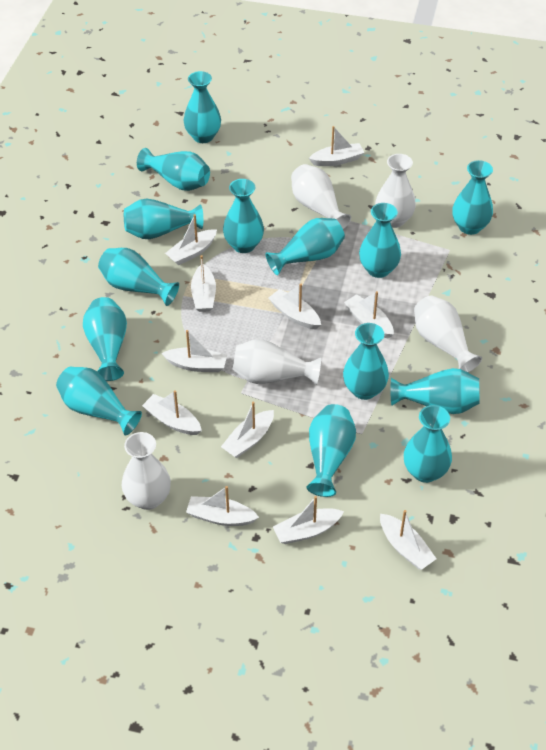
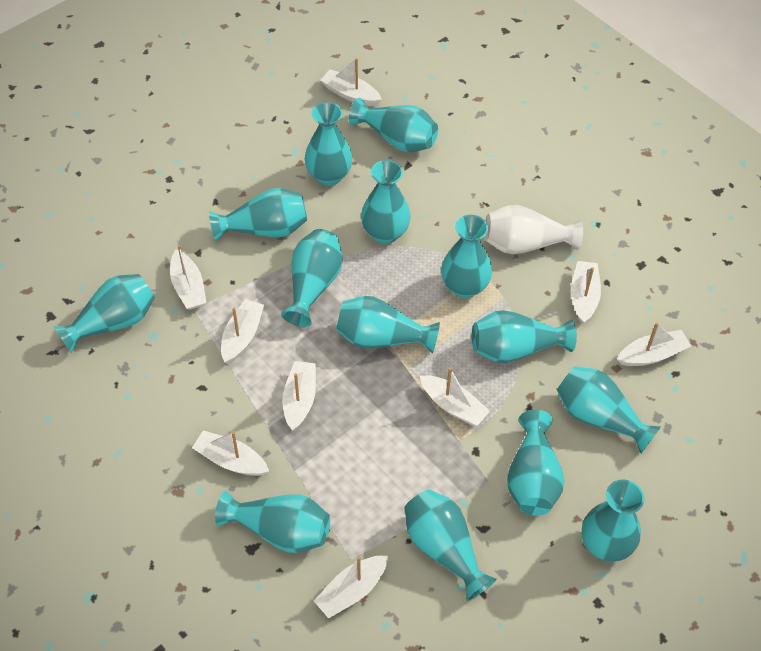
white boat: [142,390,202,435] [161,330,227,372] [165,214,217,265] [186,486,259,526] [191,255,216,312] [221,402,274,458] [269,284,321,330] [273,496,344,544] [309,126,365,166] [344,291,394,339] [380,510,436,570] = 11 -> [170,245,206,310] [192,431,269,476] [221,299,264,364] [282,361,316,431] [314,556,388,618] [321,58,382,106] [420,368,490,426] [571,261,601,324] [617,322,691,366] = 9
white vase: [122,432,171,510] [233,339,321,385] [291,164,351,229] [375,154,416,228] [414,295,482,372] = 5 -> [484,205,583,254] = 1

